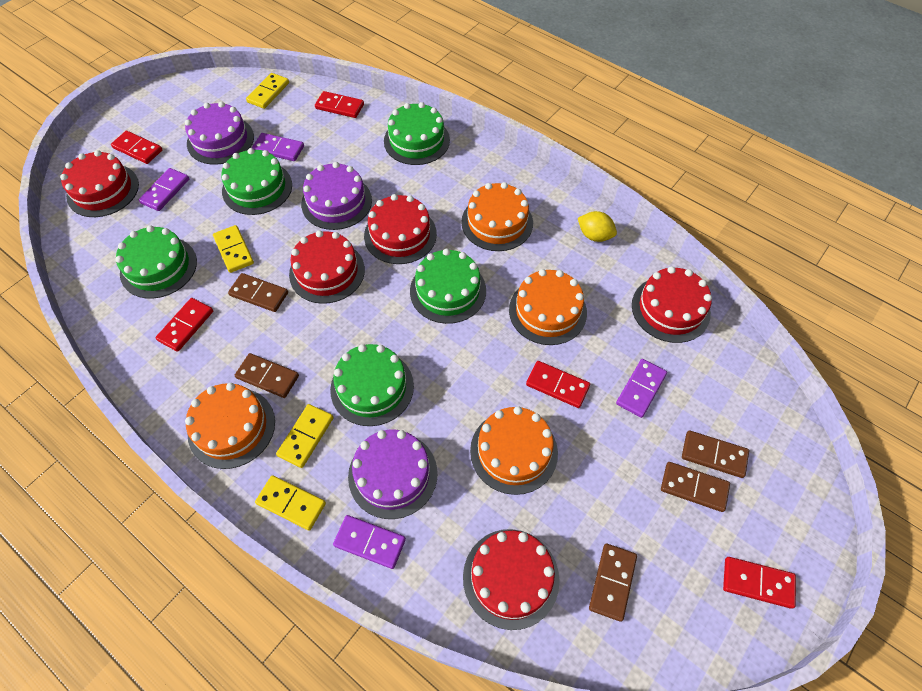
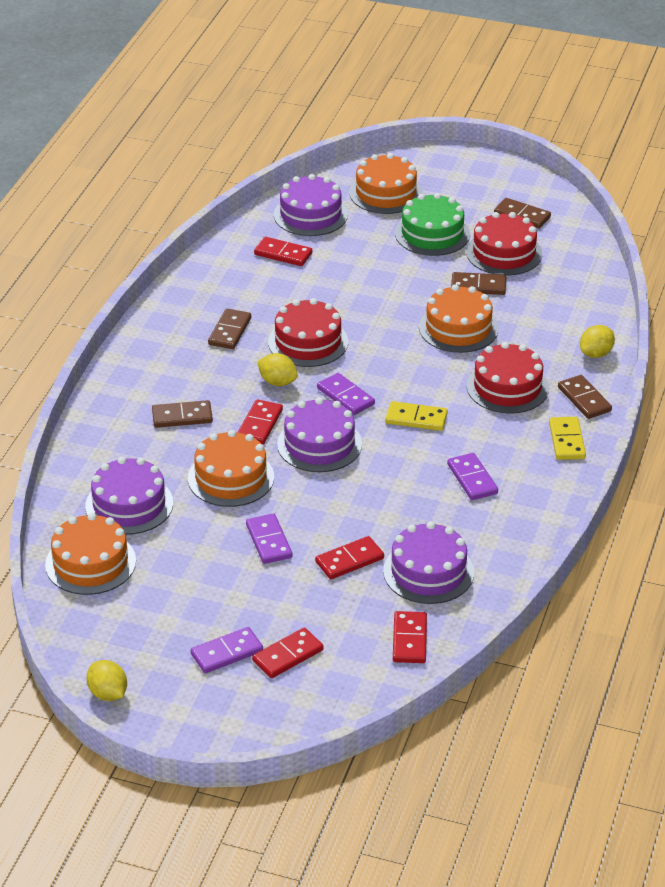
green cake: [116,225,197,299] [221,148,292,215] [330,344,414,426] [384,102,450,165] [410,248,486,324] = 5 -> [395,193,470,256] = 1
purple cake: [185,102,254,165] [301,162,372,230] [348,429,438,519] = 3 -> [85,457,173,535] [274,174,348,236] [277,397,362,472] [383,522,474,604] = 4
red cake: [60,150,139,217] [289,230,365,304] [364,194,437,264] [463,529,560,630] [632,266,712,343] = 5 -> [268,298,348,367] [466,212,542,276] [467,342,549,414] = 3
yellow domino: [213,225,254,273] [246,73,289,109] [255,475,326,531] [276,404,334,468] = 4 -> [385,401,448,431] [549,417,586,460] = 2
yellow lemon: [578,211,617,242] = 1 -> [87,660,127,701] [257,353,298,386] [580,325,615,358] = 3

